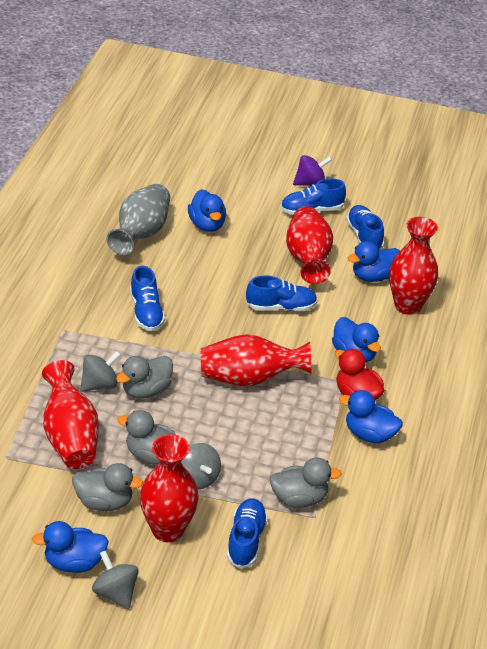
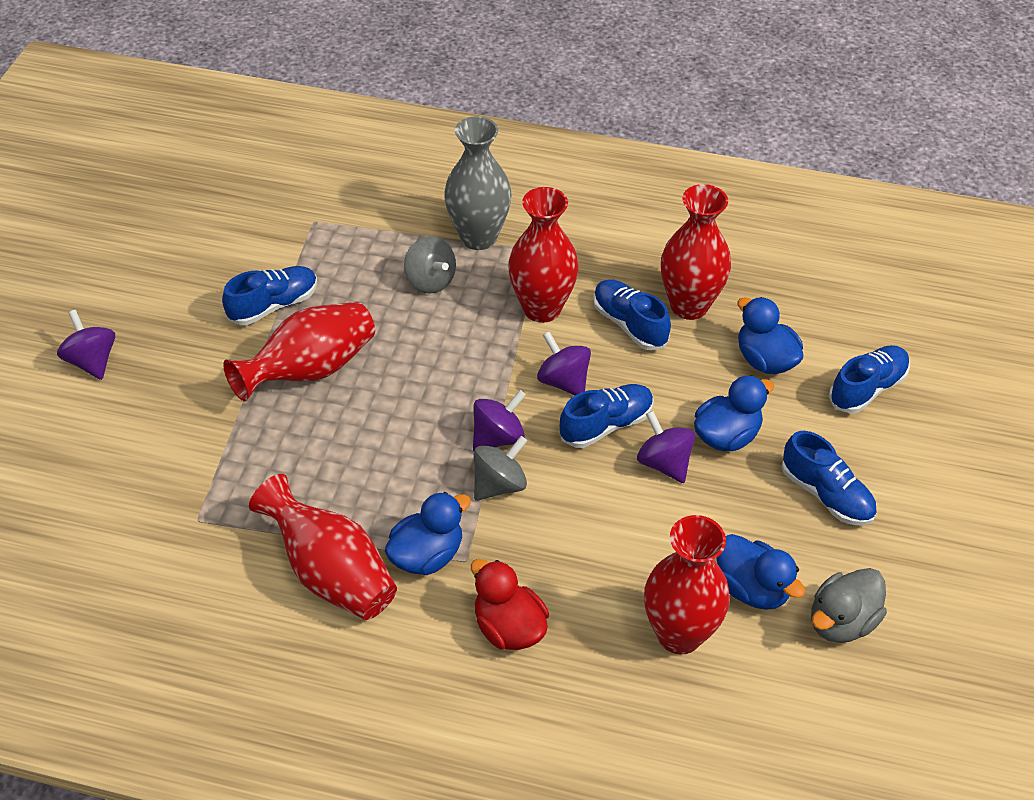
blue duck: [32,521,109,573] [188,189,226,232] [332,317,381,362] [339,390,403,443] [348,241,400,282] = 5 -> [385,492,471,575] [694,375,774,451] [717,534,806,610] [737,297,803,374] = 4
grey duck: [72,463,143,511] [116,356,173,399] [117,410,176,464] [270,457,342,508] = 4 -> [811,568,887,643] = 1
grey spinning top: [80,351,121,392] [92,550,139,609] [181,443,221,489] = 3 -> [404,236,456,294] [474,436,527,501] = 2
purple spinning top: [293,155,332,186] = 1 -> [57,310,115,380] [473,390,526,451] [537,331,591,395] [637,411,695,483] = 4

